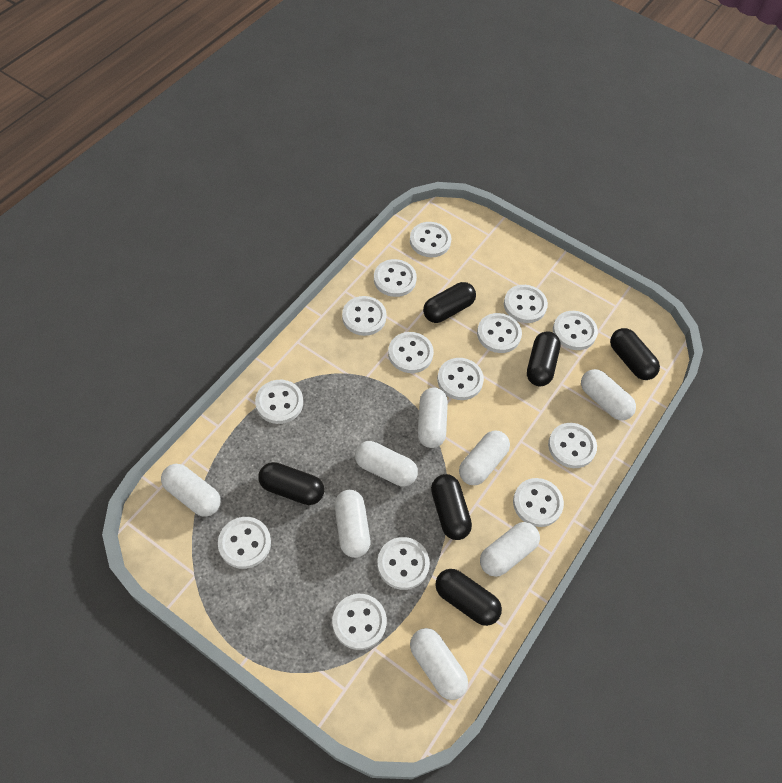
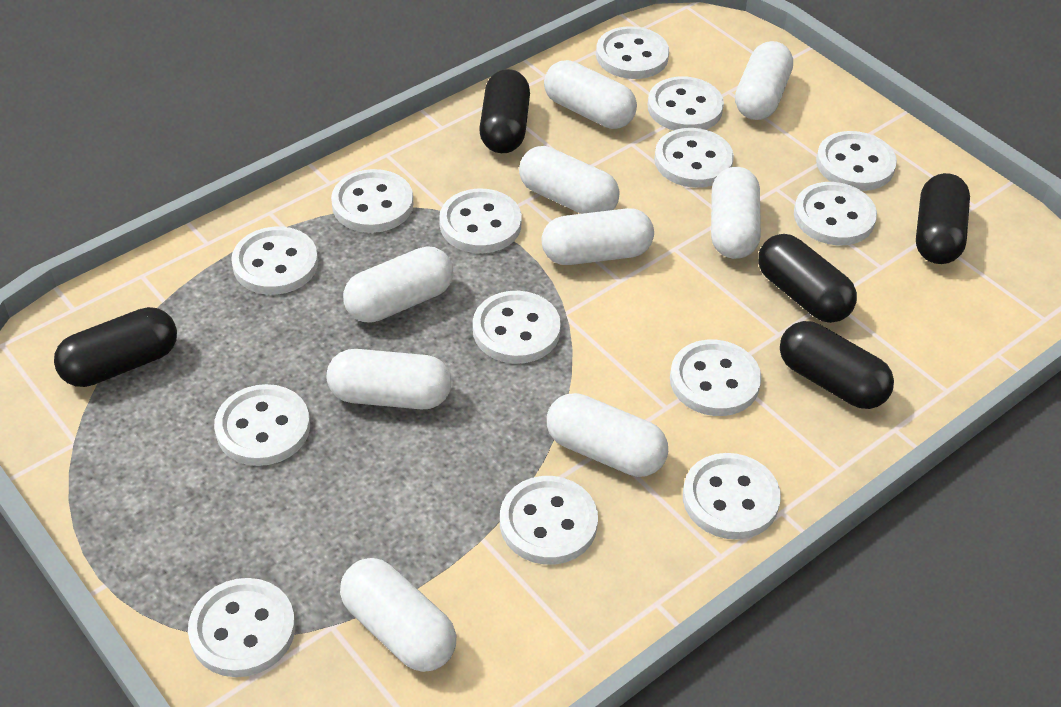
black capsule: [258,462,324,505] [423,282,476,323] [431,474,472,540] [435,569,502,626] [527,331,561,386] [610,328,660,380] = 6 -> [54,307,177,387] [479,69,530,153] [758,234,857,323] [780,321,894,409] [916,173,970,264] = 5
white capsule: [161,464,221,517] [335,490,370,558] [355,441,418,486] [410,628,468,700] [418,388,448,448] [459,430,510,485] [480,522,540,577] [581,369,636,420] = 8 -> [327,349,452,410] [340,558,456,672] [343,246,454,323] [519,146,620,214] [542,208,654,265] [544,60,637,129] [547,393,668,477] [711,167,761,259] [735,41,793,120] = 9

